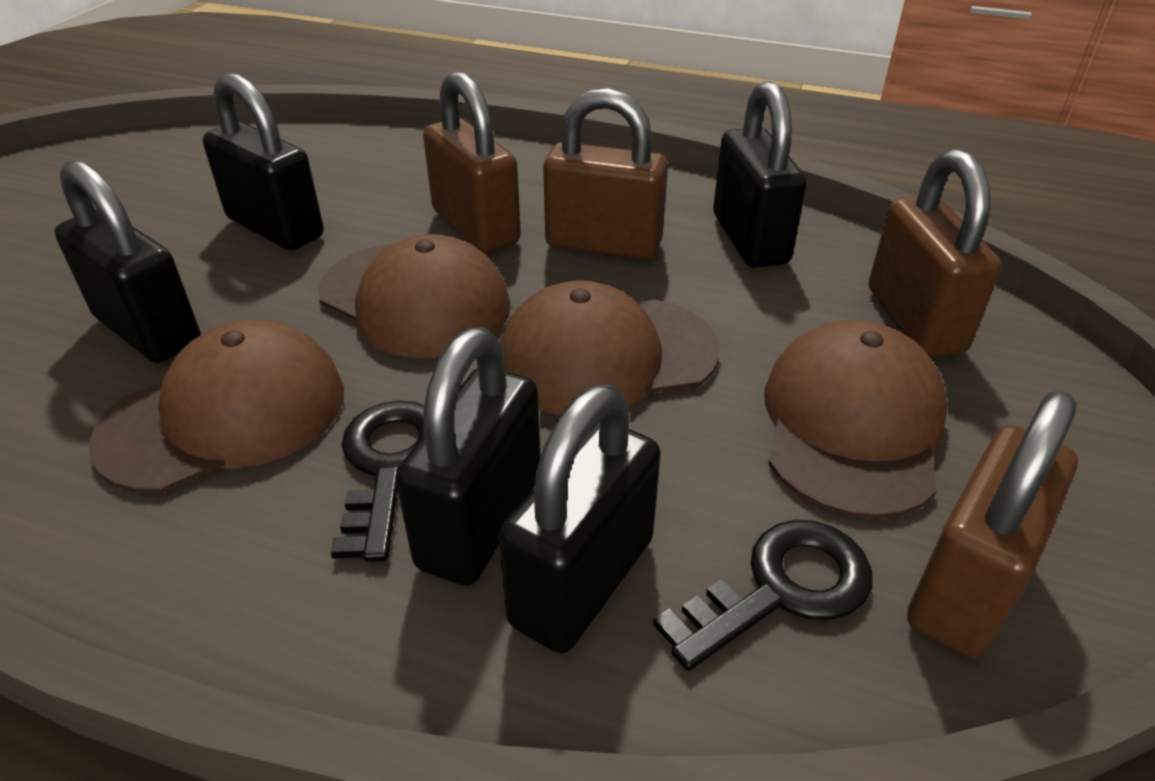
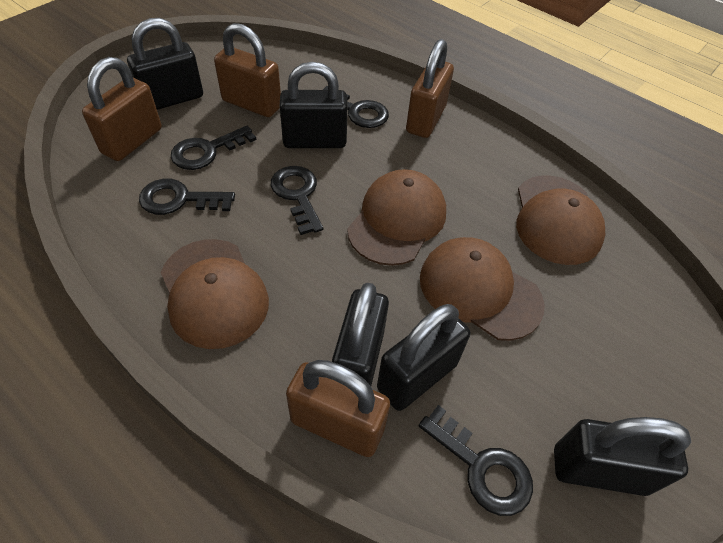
black key: [330,400,424,562] [653,520,872,671] = 2 -> [139,179,235,215] [171,126,257,170] [271,166,323,235] [323,86,389,128] [419,405,533,516] = 5

